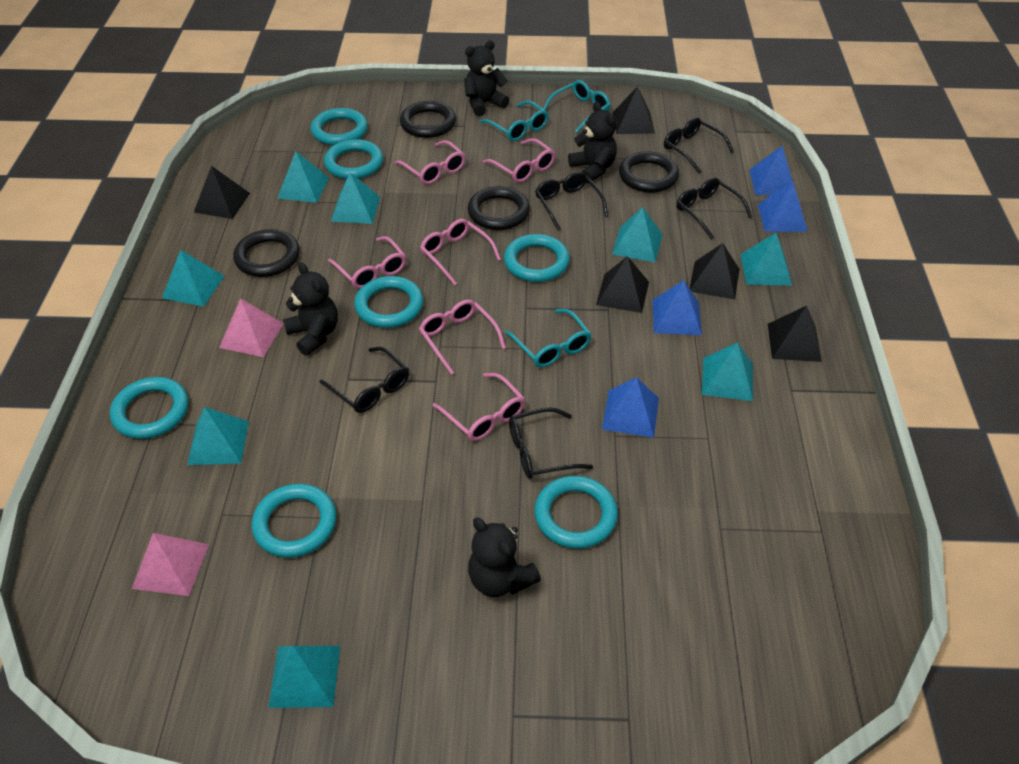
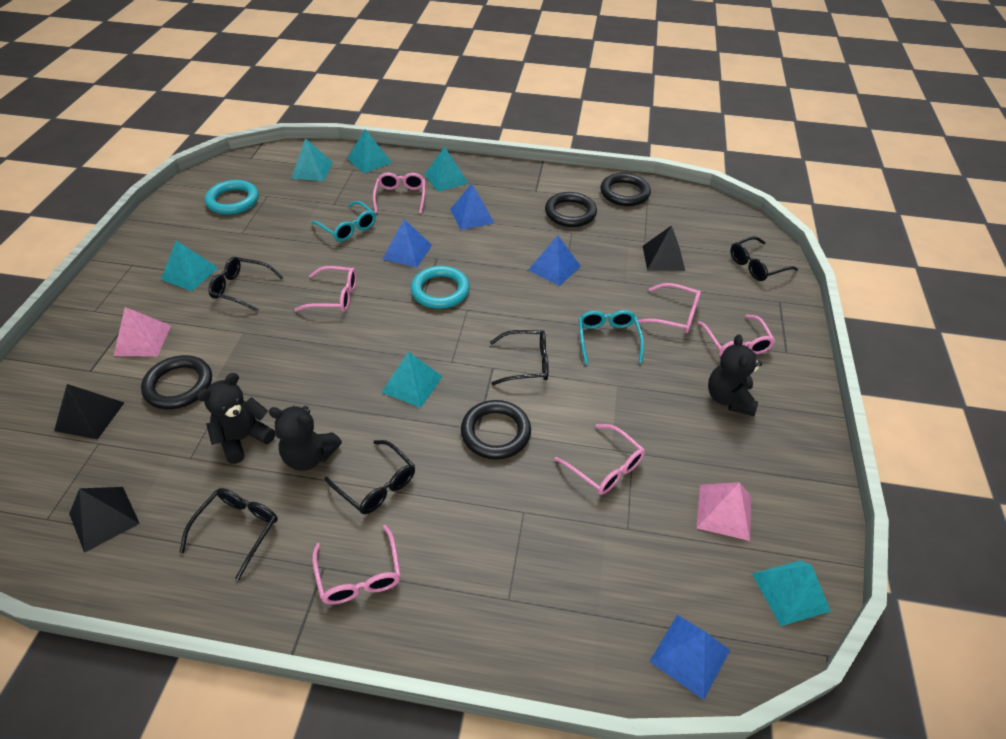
black pyramid: [194,166,250,219] [596,256,649,313] [613,86,655,134] [690,243,739,299] [768,306,822,362] = 5 -> [54,384,125,440] [69,487,140,553] [643,225,685,271] = 3
black teddy bear: [283,262,338,356] [464,40,509,116] [468,518,541,597] [568,102,617,183] = 4 -> [197,373,275,464] [269,406,342,471] [708,335,762,416] = 3
turquoise glasses: [480,100,549,141] [505,309,592,367] [543,80,611,132] = 3 -> [311,201,376,242] [579,310,644,365] = 2
turquoise pyramid: [162,250,224,307] [187,407,249,465] [268,646,340,708] [277,151,329,203] [331,172,380,224] [612,207,663,262] [702,342,753,401] [740,233,792,285] = 8 -> [161,241,218,291] [291,138,333,181] [347,129,392,173] [381,352,443,408] [424,147,468,192] [752,560,831,626] = 6
turquoise ring: [110,377,188,439] [251,484,336,558] [311,108,368,146] [324,139,383,179] [354,276,423,328] [504,234,570,282] [534,476,618,549] = 7 -> [205,180,259,215] [411,266,470,309] = 2

